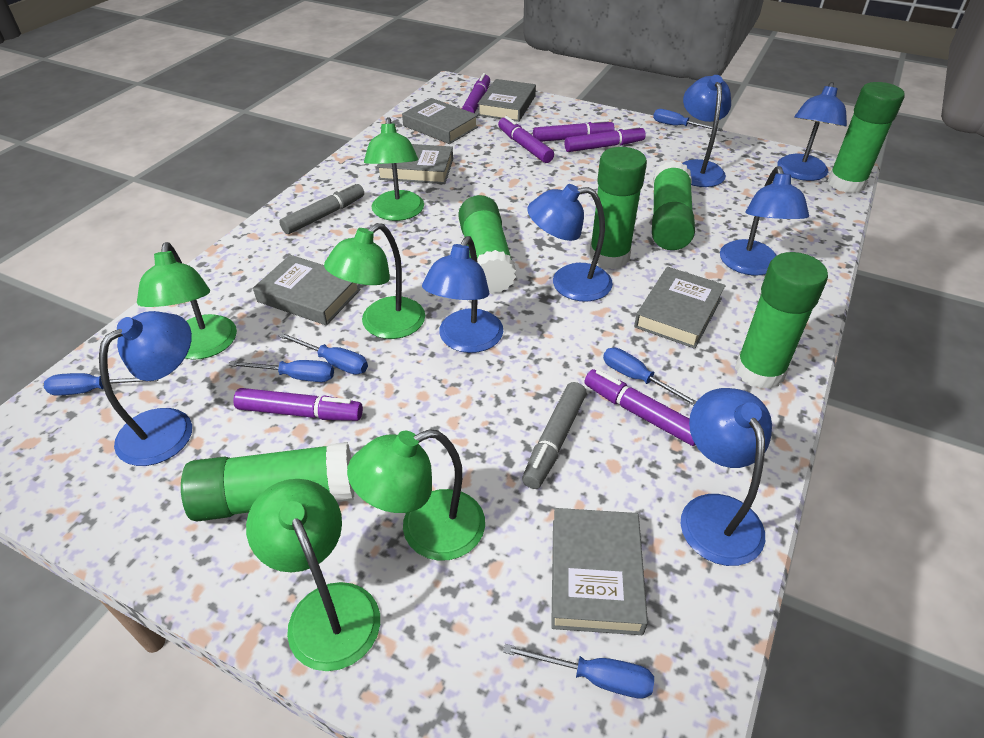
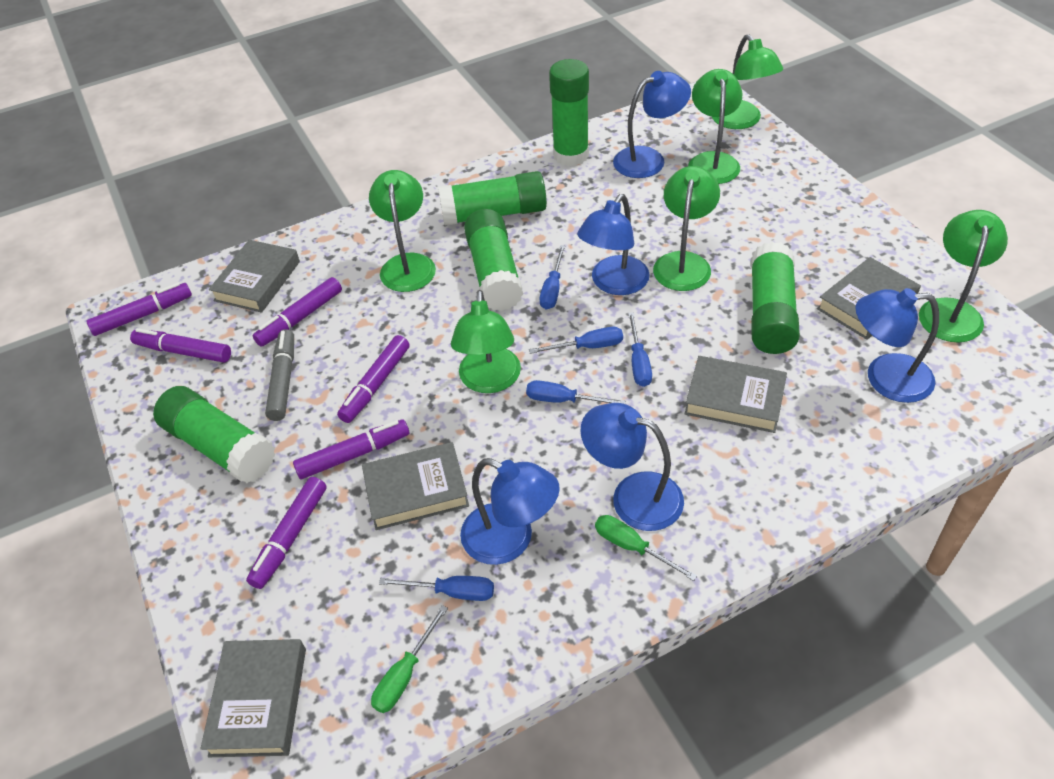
blue lamp: [99,311,192,466] [422,236,503,353] [527,184,613,302] [681,388,772,566] [682,75,731,187] [720,166,809,276] [777,82,847,181] = 7 -> [460,458,560,565] [577,194,650,295] [580,403,684,531] [613,71,691,178] [855,288,939,403] = 5
blue screwdriver: [44,373,159,396] [228,360,334,382] [279,333,368,375] [503,644,654,699] [603,348,697,406] [653,109,723,131] = 6 -> [379,576,494,601] [526,380,626,404] [529,327,623,354] [540,245,565,310] [628,312,652,387] = 5
green glue stick: [181,442,354,522] [458,195,516,294] [589,147,647,269] [652,161,695,250] [735,252,828,389] [828,82,905,193] = 6 -> [153,386,275,483] [438,171,547,226] [464,209,523,311] [549,59,589,166] [751,242,800,354] = 5
green lamp: [137,242,237,360] [246,479,380,671] [324,223,425,339] [347,429,485,561] [364,117,424,221] = 5 -> [369,170,436,292] [451,290,521,393] [653,166,720,291] [688,69,742,184] [712,34,783,129] [919,210,1008,343] = 6
green screwdriver: none = 0 -> [371,605,448,713] [595,515,697,581] = 2
grey book: [253,255,361,325] [377,144,453,184] [402,98,478,144] [478,79,536,122] [551,508,648,635] [634,267,726,349] = 6 -> [200,639,306,757] [209,240,300,313] [362,442,469,530] [684,356,787,433] [817,257,921,340] = 5
grey marker: [279,182,364,234] [522,382,587,489] = 2 -> [265,329,294,421] = 1

